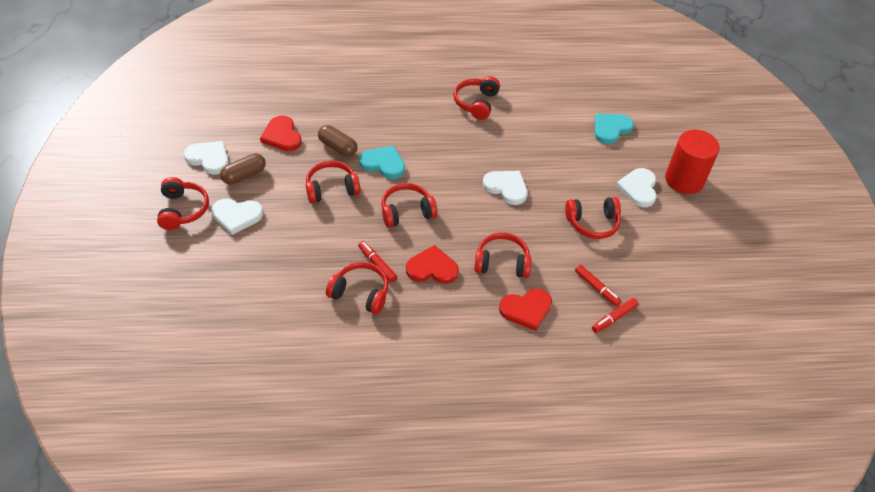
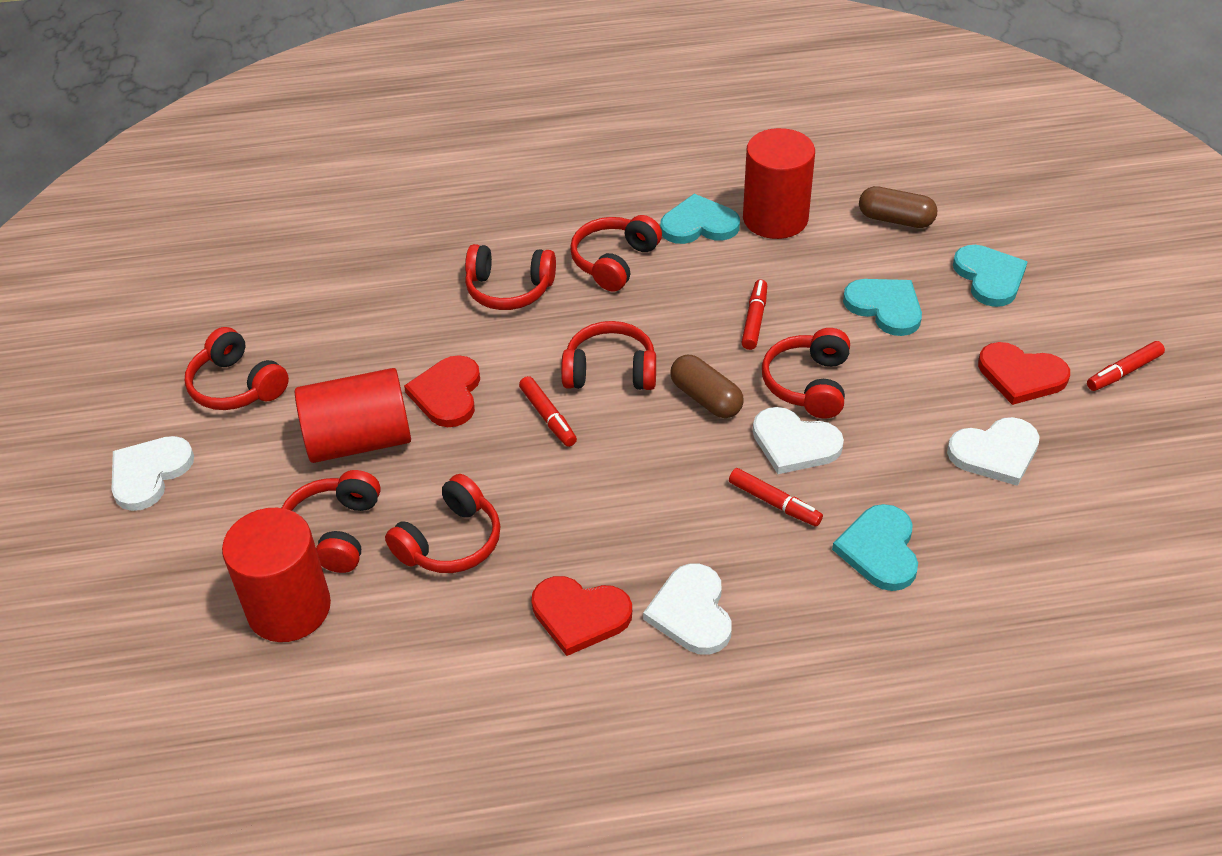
red cylinder: [665,130,720,194] = 1 -> [222,508,331,642] [295,368,411,463] [743,128,815,239] = 3
red marker: [358,241,397,283] [575,265,621,306] [592,298,638,333] = 3 -> [519,376,577,447] [729,468,823,527] [741,279,767,350] [1087,341,1165,391] = 4
turquoise heart: [359,145,405,179] [595,114,634,144] = 2 -> [660,194,740,244] [832,504,918,591] [843,279,922,336] [953,245,1027,307] = 4

